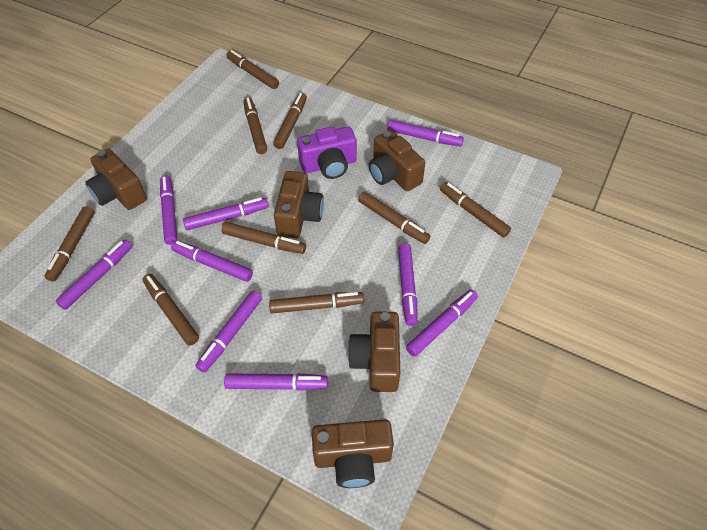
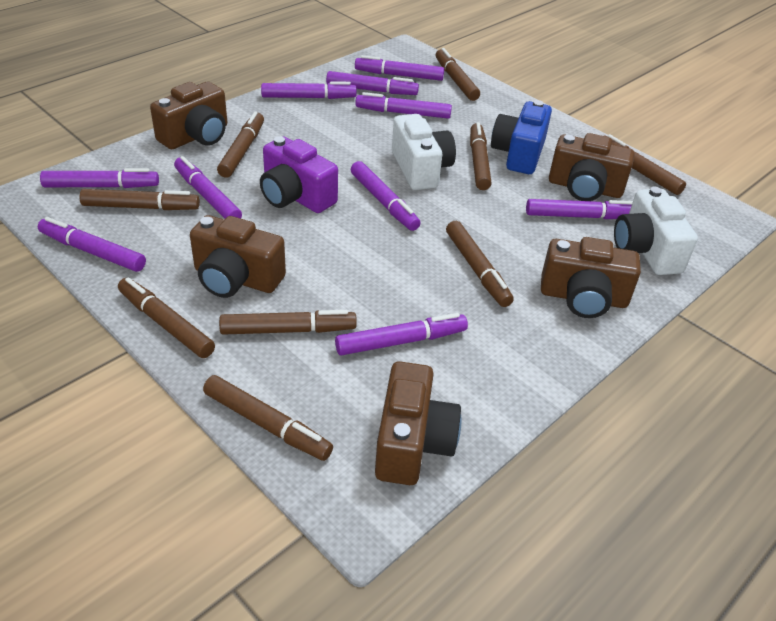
blue camera: none = 0 -> [491,100,552,174] = 1
purple marker: [56,239,132,310] [160,176,177,245] [171,240,253,282] [183,197,269,230] [195,291,262,372] [224,373,328,390] [387,120,464,146] [398,243,418,326] [406,289,478,357] = 9 -> [38,217,146,272] [40,168,159,188] [174,156,242,219] [261,81,357,99] [326,71,419,95] [335,313,468,355] [351,161,421,231] [355,55,444,81] [355,92,452,119] [526,199,633,219] = 10
white camera: none = 0 -> [392,114,456,190] [614,187,698,275] = 2

